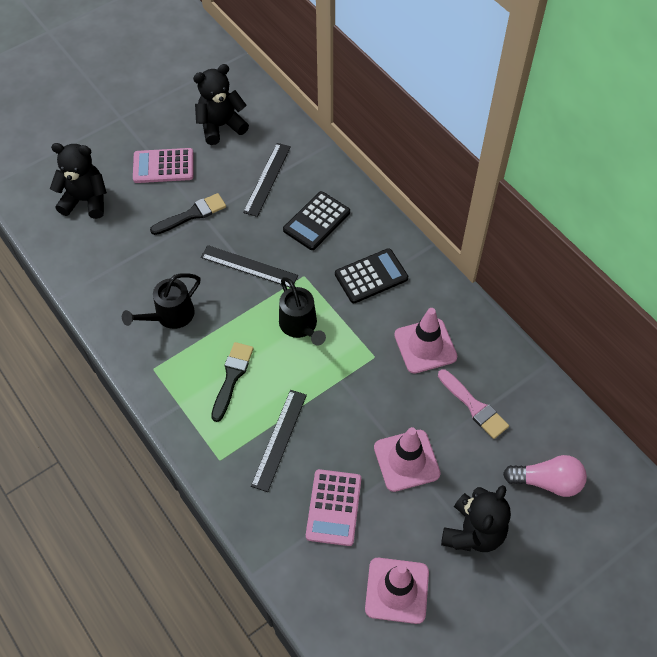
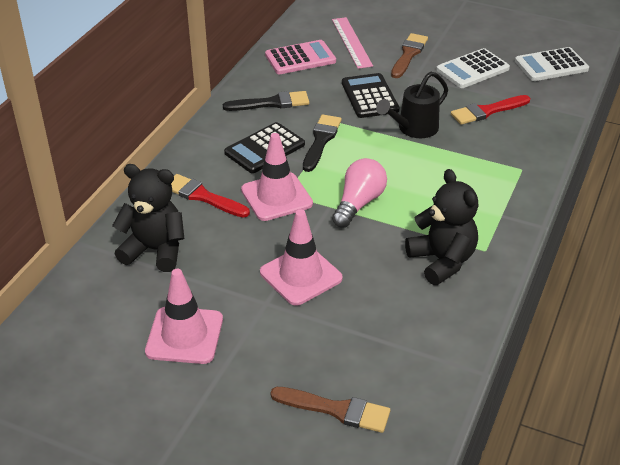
black ruler: [201,245,298,288] [243,143,291,217] [251,390,307,492] = 3 -> none = 0
black teddy bear: [50,143,107,219] [193,64,249,145] [441,485,511,552] = 3 -> [112,164,185,272] [405,169,478,285] = 2
black watering can: [122,273,200,329] [279,277,326,345] = 2 -> [376,72,448,138] = 1
brown brush: none = 0 -> [270,387,390,433] [391,33,428,78] = 2
pink brush: [438,369,509,439] = 1 -> none = 0
pink calculator: [133,148,194,183] [306,469,361,546] = 2 -> [265,40,336,74] = 1
pink ruler: none = 0 -> [332,17,373,69] = 1
red brush: none = 0 -> [171,174,250,218] [451,95,530,125] = 2
white calculator: none = 0 -> [436,48,510,88] [515,47,589,81] = 2

